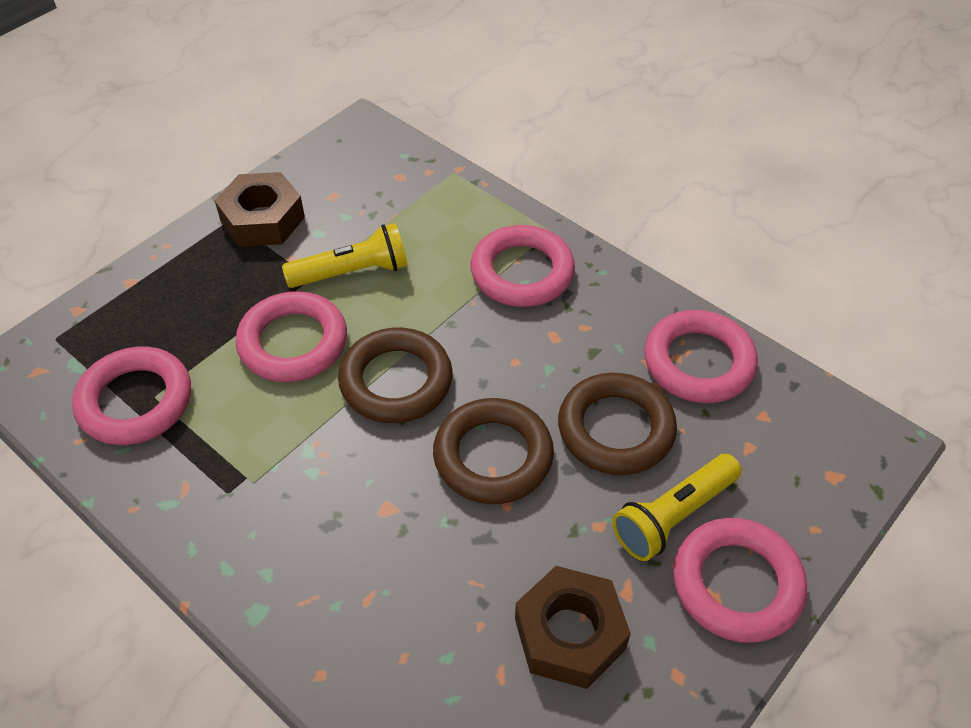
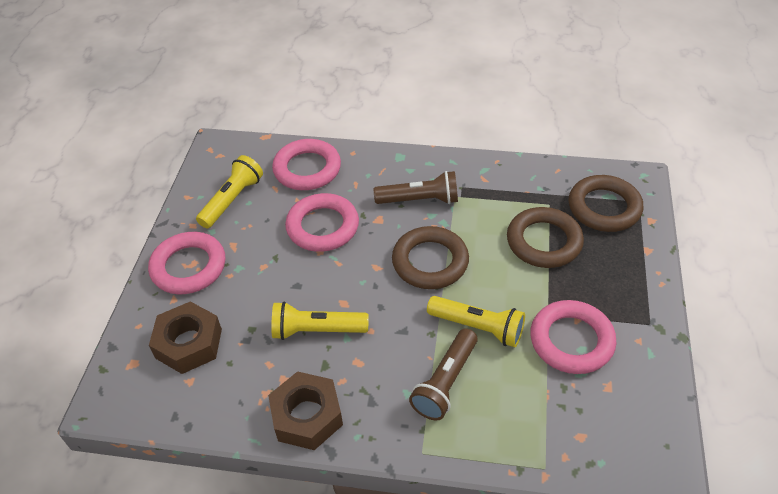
brown flashlight: none = 0 -> [374,171,458,204] [409,328,478,421] = 2
pink ring: [72,347,191,445] [235,291,347,382] [470,225,575,307] [644,310,758,403] [673,518,807,643] = 5 -> [148,232,225,294] [272,139,341,190] [285,193,359,252] [530,300,616,374] = 4
yellow flashlight: [282,223,408,288] [612,454,742,561] = 2 -> [196,155,263,228] [271,301,369,340] [427,296,525,347] = 3

